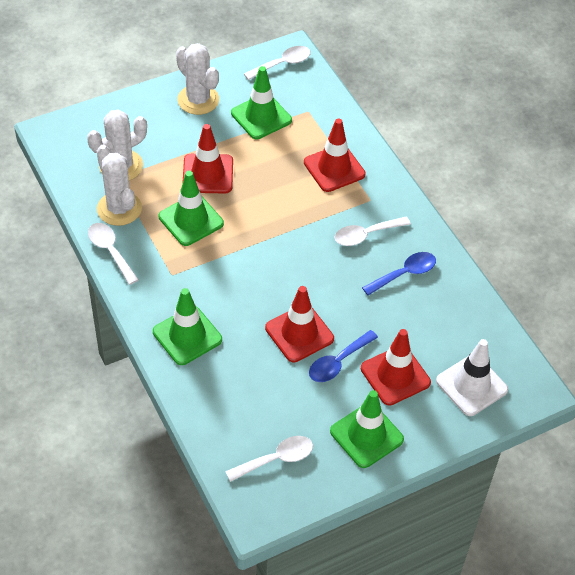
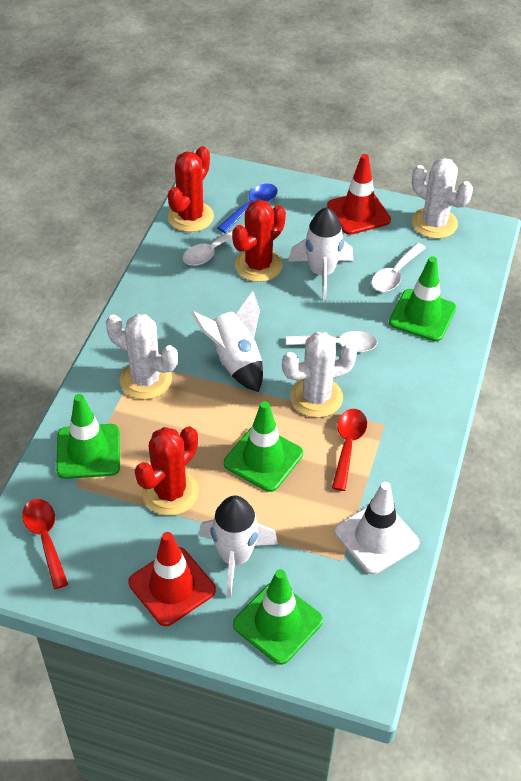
blue spoon: [309,330,378,382] [362,252,436,295] = 2 -> [217,184,278,233] = 1
red cactus: none = 0 -> [135,426,199,516] [168,146,214,232] [232,200,286,282] = 3
red spoon: none = 0 -> [22,499,68,589] [332,409,367,491] = 2
red traffic cone: [182,124,233,193] [265,286,334,362] [304,119,366,192] [361,329,431,405] = 4 -> [128,532,216,626] [327,154,391,235] = 2
white rocket: none = 0 -> [191,291,263,392] [199,496,278,598] [288,207,353,300] = 3
white spoon: [88,223,139,285] [225,436,313,482] [244,46,311,80] [334,217,411,246] = 4 -> [183,225,245,266] [286,331,377,352] [371,243,426,292] = 3

